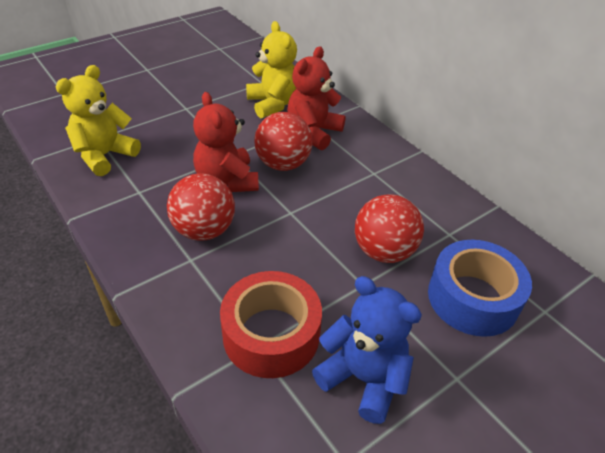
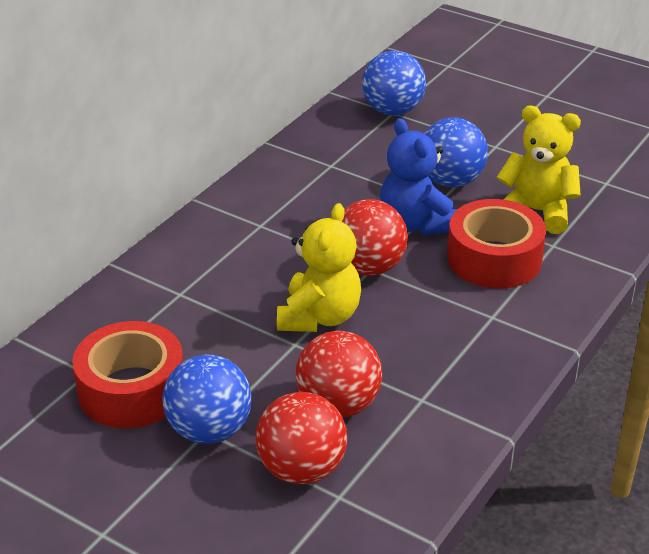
blue ball: none = 0 -> [162,355,252,444] [362,51,426,115] [424,117,488,187] = 3
blue tape: [428,240,532,337] = 1 -> none = 0
red tape: [220,271,322,378] = 1 -> [72,321,183,428] [447,199,546,288] = 2
red teddy bear: [193,92,259,192] [287,46,345,150] = 2 -> none = 0

